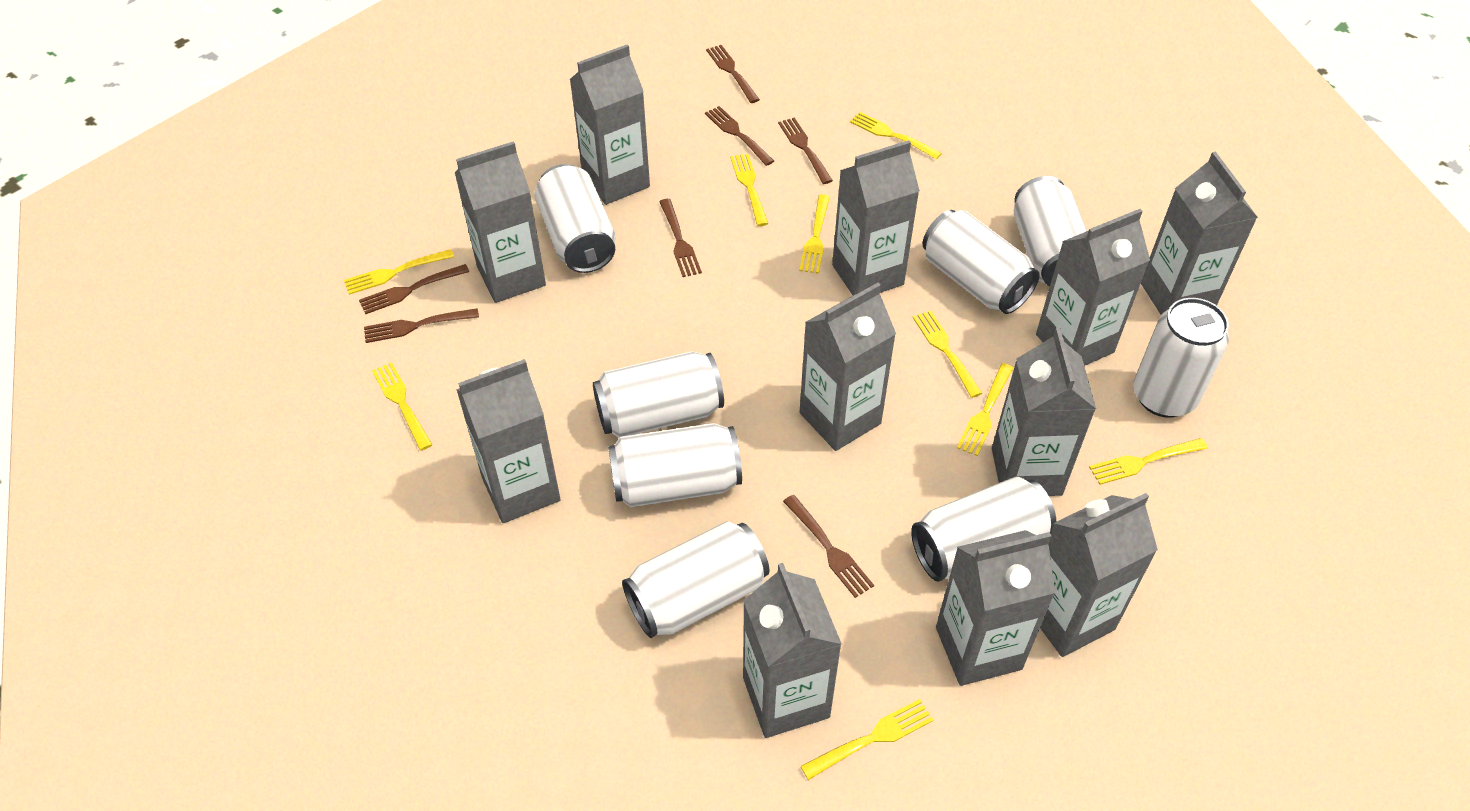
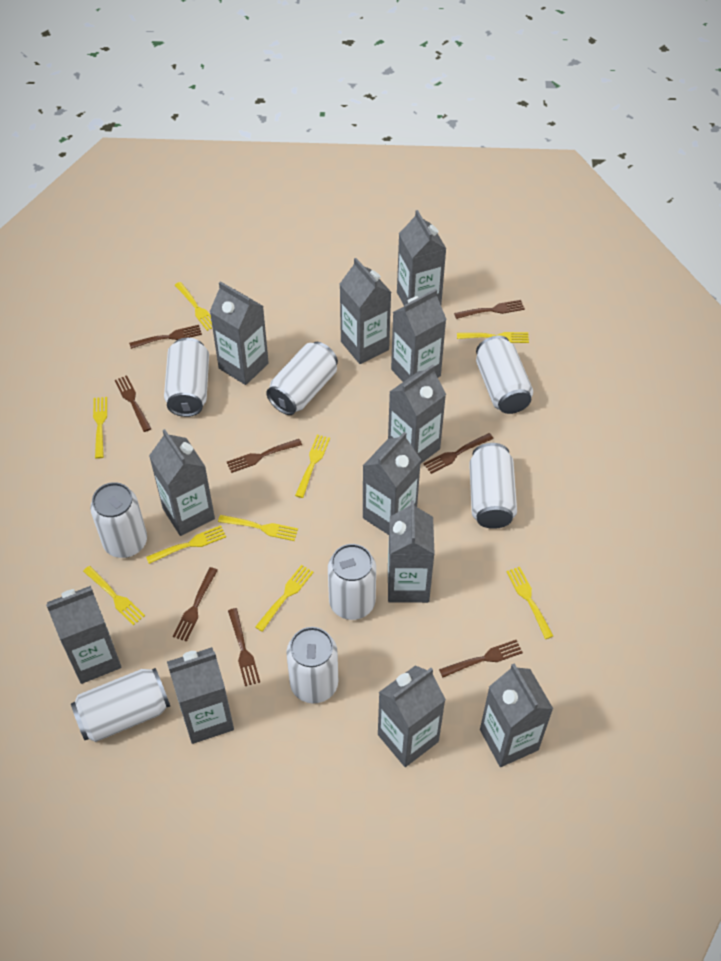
brown fork: [359,264,469,314] [364,308,479,343] [659,199,702,277] [705,106,774,166] [706,45,760,103] [778,118,833,184] [783,495,874,598] = 7 -> [115,375,151,432] [129,325,202,349] [173,567,218,642] [227,439,302,473] [228,608,260,686] [424,433,494,474] [439,640,523,677] [454,300,525,319] = 8
grey carton: [455,141,546,303] [456,359,561,523] [570,44,650,205] [743,563,842,738] [800,283,896,451] [832,140,920,295] [936,530,1056,686] [992,328,1096,496] [1036,209,1150,366] [1040,493,1158,657] [1141,152,1258,315] = 11 -> [46,586,121,684] [149,429,215,536] [167,647,234,744] [210,281,269,385] [340,258,391,364] [363,432,421,535] [378,665,446,767] [388,365,446,464] [388,500,435,603] [391,289,447,382] [397,210,446,305] [480,663,553,767] = 12

